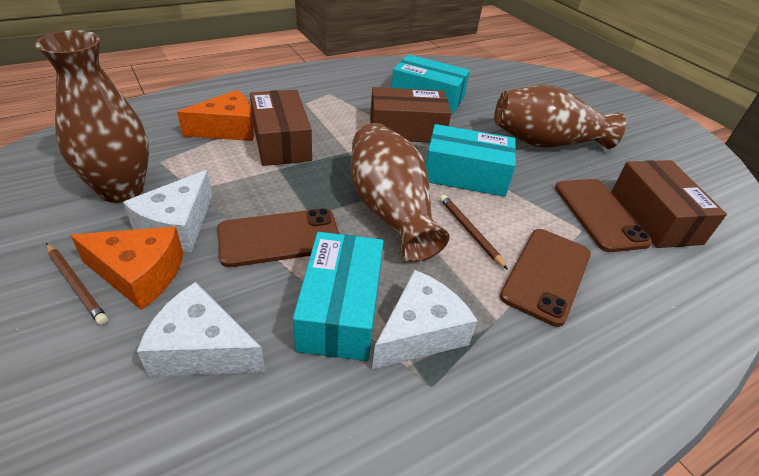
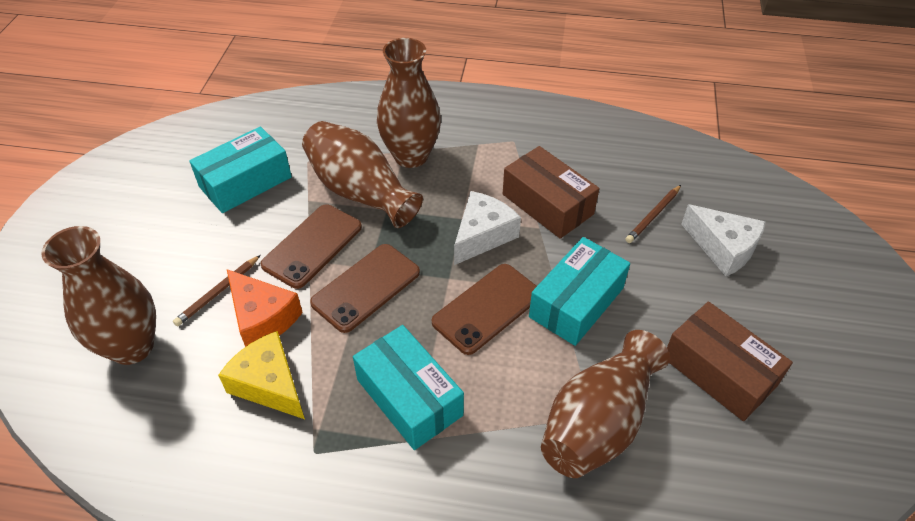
brown box: [250,90,312,166] [370,87,451,142] [611,160,727,248] = 3 -> [503,146,599,239] [667,301,793,421] = 2
brown vase: [35,30,149,203] [351,123,449,262] [494,85,626,149] = 3 -> [41,226,156,365] [302,121,423,228] [377,38,441,168] [541,330,670,478] = 4
orange cheese: [70,227,183,310] [177,90,254,141] = 2 -> [227,269,303,347] = 1
white cheese: [123,170,213,252] [137,282,265,377] [372,270,478,370] = 3 -> [454,191,521,265] [681,204,766,276] = 2
yellow cheese: none = 0 -> [218,331,305,419] = 1

